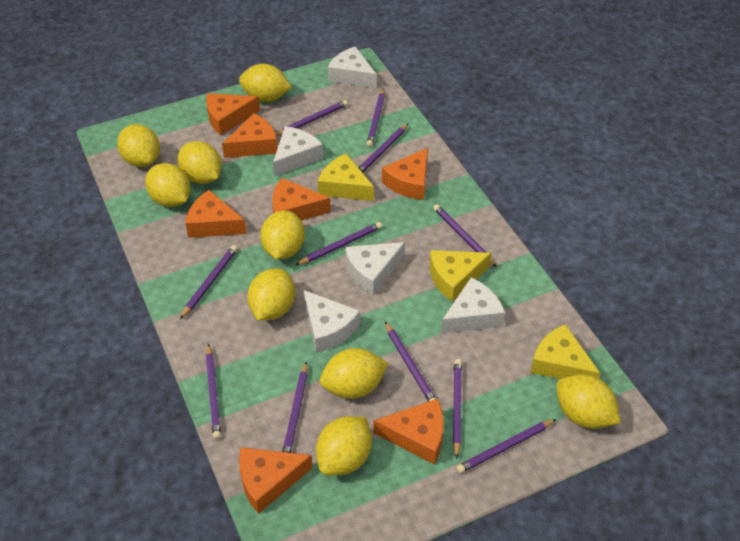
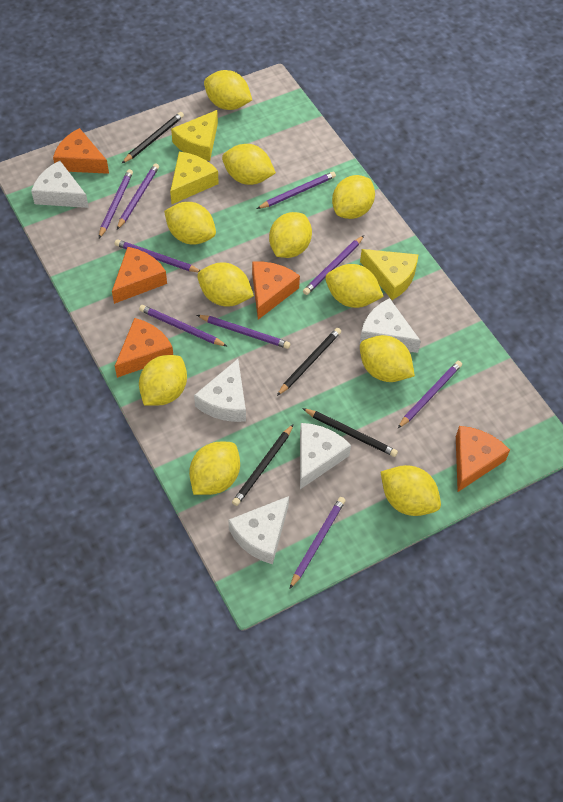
black pencil: none = 0 -> [122,112,184,163] [232,424,293,506] [277,328,341,396] [302,408,398,457] = 4
orange cheese: [185,190,247,238] [206,93,260,135] [222,113,277,158] [239,447,313,514] [272,178,331,221] [374,399,444,464] [382,148,428,200] = 7 -> [53,128,109,174] [112,247,167,304] [115,318,173,378] [252,262,300,320] [456,426,510,492] = 5
purple pencil: [180,245,237,319] [206,344,221,439] [275,100,348,136] [282,361,308,453] [296,222,382,265] [359,124,408,173] [367,88,385,147] [385,322,436,402] [433,204,496,267] [453,359,462,459] [456,419,556,473] = 11 -> [99,169,133,238] [115,239,200,272] [117,163,159,229] [139,305,227,346] [197,315,290,349] [257,172,336,209] [290,497,346,589] [303,235,364,295] [398,361,462,428] = 9
yellow lemon: [117,124,160,167] [145,163,191,207] [177,141,222,184] [239,64,291,102] [247,269,295,321] [260,210,305,259] [316,416,372,475] [320,348,388,399] [556,374,621,429] = 9 -> [139,355,187,406] [164,202,216,245] [189,442,240,495] [197,262,254,307] [204,70,252,110] [222,144,276,185] [269,212,312,258] [325,264,384,308] [332,175,375,219] [360,335,415,382] [381,465,441,516] = 11

